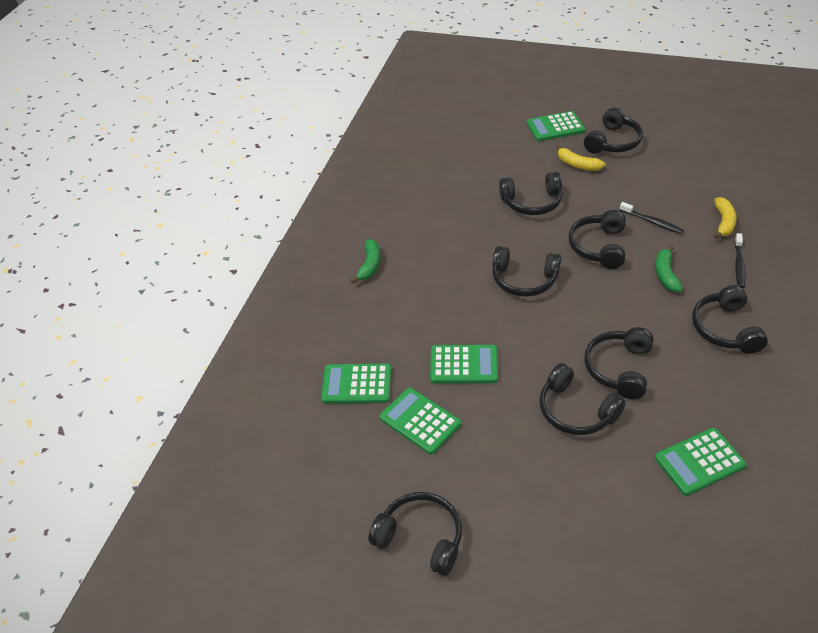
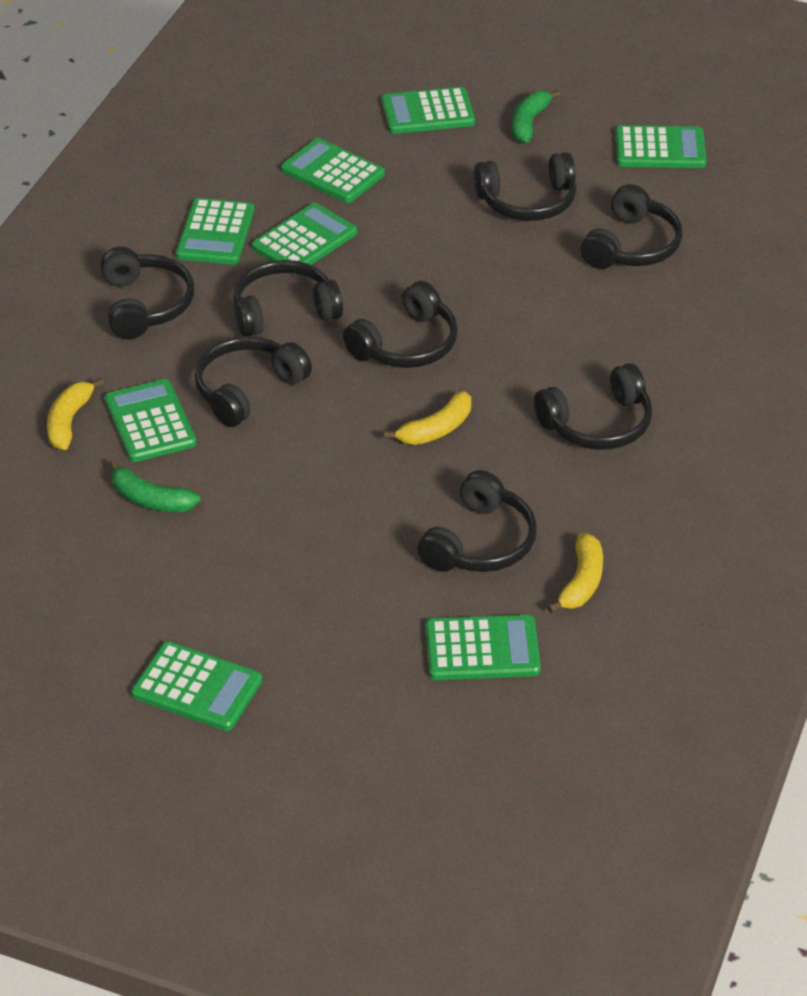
black toothbrush: [620,202,684,234] [734,233,746,288] = 2 -> none = 0
green calculator: [321,364,391,404] [380,387,461,455] [430,345,498,383] [527,111,585,141] [655,428,746,496] = 5 -> [105,379,197,462] [131,641,262,731] [176,198,254,265] [252,203,357,274] [281,138,385,203] [381,87,475,134] [426,615,541,680] [615,125,706,168] = 8
yellow banana: [556,145,605,171] [714,197,737,239] = 2 -> [47,378,104,450] [384,391,471,445] [547,533,603,613] = 3

